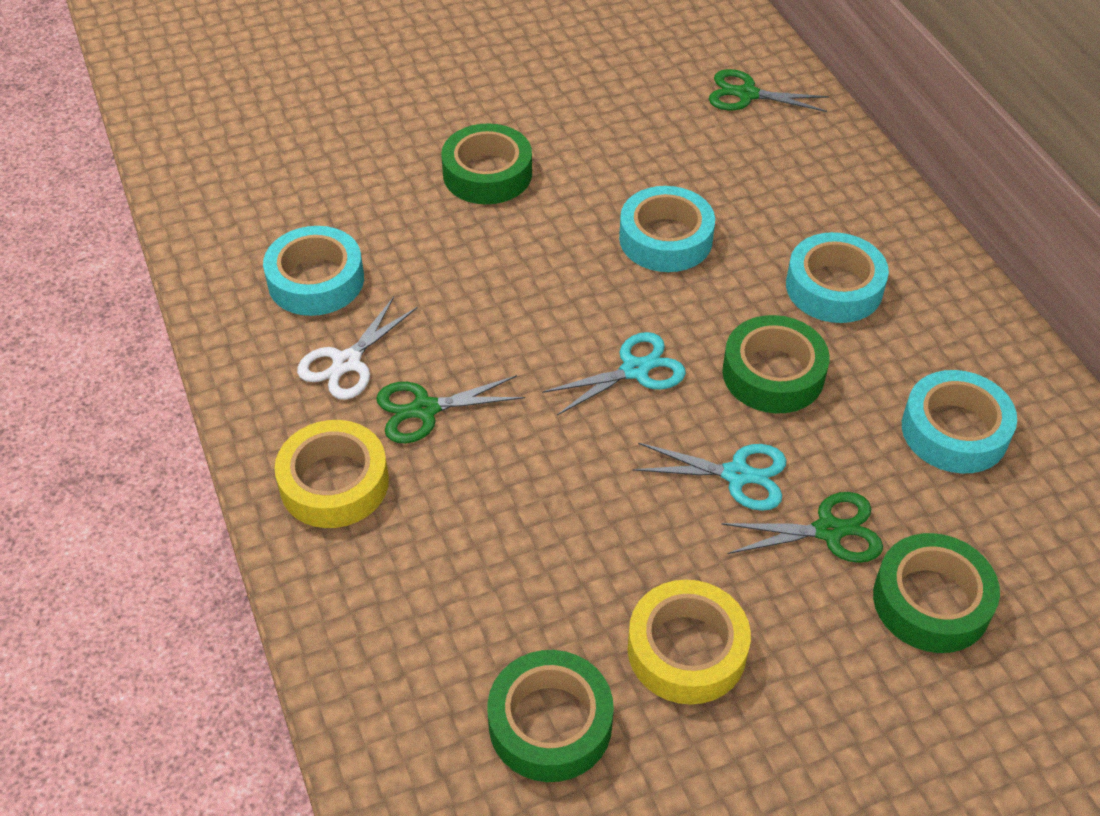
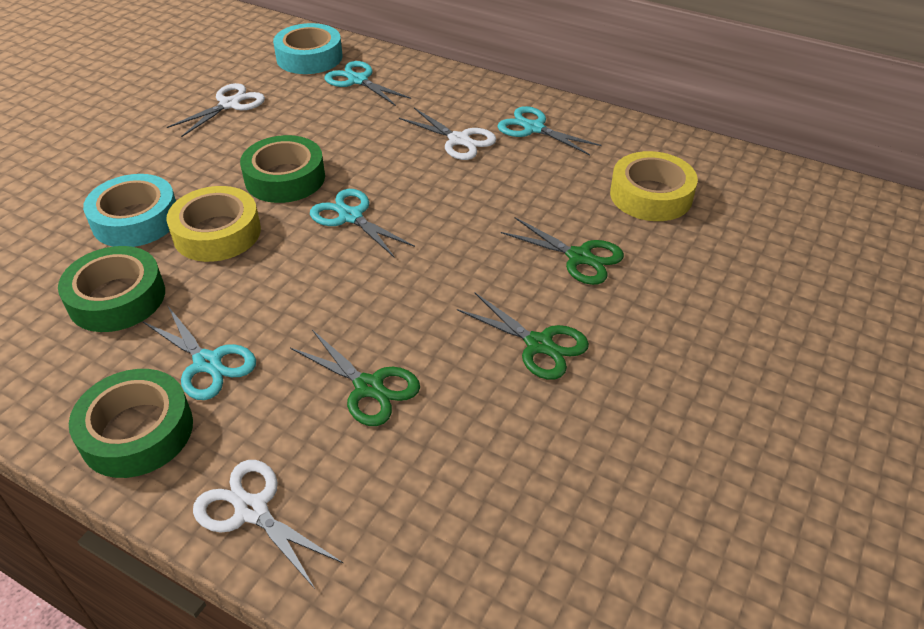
green tape: [441,123,532,204] [487,650,614,782] [722,315,830,413] [873,533,1000,653] = 4 -> [58,246,165,332] [69,369,193,478] [240,135,325,203] = 3
turquoise scissors: [542,332,686,415] [633,443,786,511] = 2 -> [142,306,256,400] [310,189,415,258] [325,61,411,106] [497,106,601,155] = 4
turquoise tape: [263,226,364,316] [619,186,715,272] [786,232,889,323] [902,370,1017,474] = 4 -> [83,174,176,247] [273,23,343,74] = 2
white scissors: [297,297,418,400] = 1 -> [167,83,265,137] [193,460,344,589] [399,108,496,160] = 3

